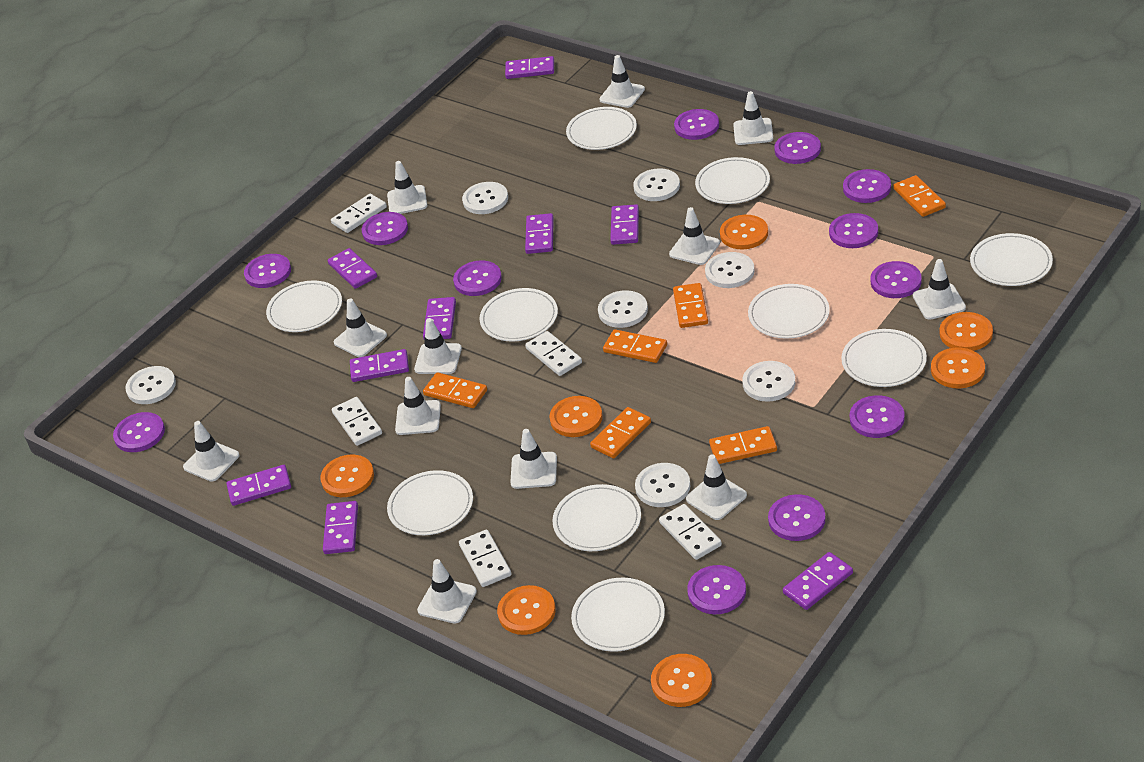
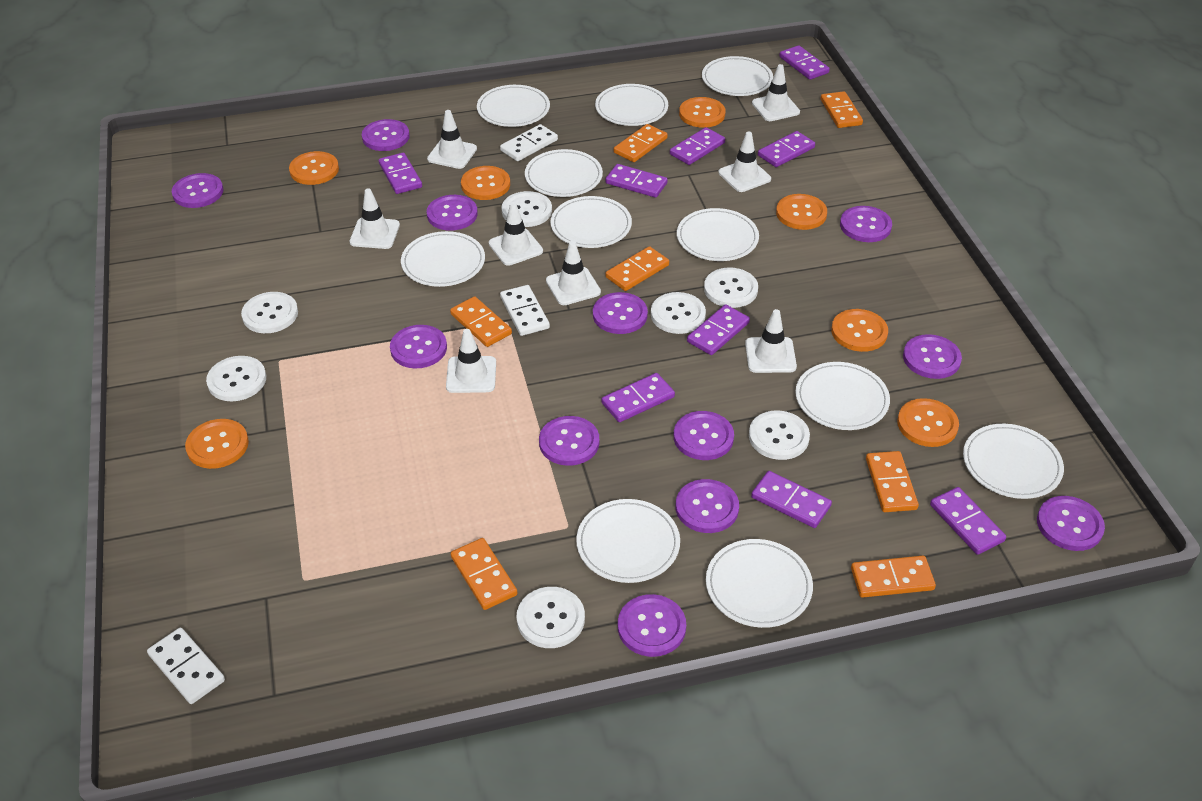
orange domino: [423,372,487,408] [590,407,651,459] [603,329,667,363] [673,283,708,328] [709,426,777,464] [893,175,946,217] = 6 -> [450,296,512,347] [451,538,517,610] [606,246,669,291] [614,124,668,162] [821,91,863,128] [851,556,936,598] [866,451,919,512] = 7
white domino: [331,194,387,233] [332,397,382,446] [459,530,511,587] [525,331,582,376] [659,504,722,560] = 5 -> [147,628,225,704] [500,124,558,161] [500,285,550,336] = 3
white plate: [266,280,342,332] [387,470,473,535] [479,288,558,341] [552,484,641,551] [566,107,637,150] [571,578,665,652] [695,157,770,204] [748,284,830,339] [841,329,927,387] [970,233,1053,286] = 10 -> [401,231,485,287] [477,85,550,127] [525,149,603,197] [550,196,632,248] [576,499,680,583] [595,84,668,126] [677,208,759,261] [702,56,773,96] [706,539,813,628] [796,362,890,430] [963,424,1064,499] = 11
white traffic cone: [183,421,239,482] [334,298,387,357] [387,161,427,214] [395,377,441,435] [414,318,462,374] [417,559,477,624] [510,429,557,489] [599,55,645,108] [669,207,720,265] [686,454,747,520] [733,91,773,145] [913,259,966,320] = 12 -> [350,188,400,249] [427,110,477,169] [446,329,496,393] [489,202,543,266] [546,241,601,305] [718,132,771,192] [745,309,797,373] [752,64,800,121] = 8

